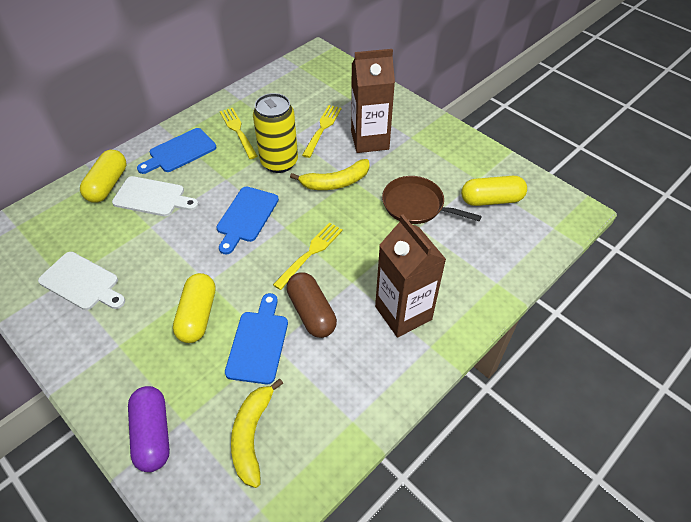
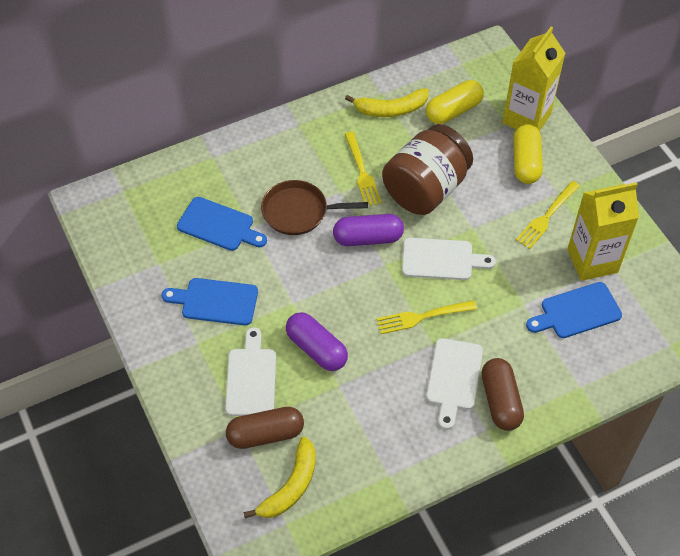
brown capsule: [286,272,337,338] = 1 -> [226,407,304,449] [482,358,524,431] = 2
brown carton: [351,49,395,153] [375,214,446,337] = 2 -> none = 0
brown jar: none = 0 -> [382,124,473,215] = 1
purple capsule: [128,386,170,472] = 1 -> [286,312,348,371] [333,214,404,246] = 2
white cutting board: [38,252,125,310] [112,176,199,216] = 2 -> [225,327,276,416] [402,238,496,280] [426,338,483,430] = 3
yellow can: [253,93,298,173] = 1 -> none = 0
yellow capsule: [80,150,126,203] [173,273,215,343] [461,176,527,206] = 3 -> [426,80,484,124] [513,124,543,184] = 2
yellow carton: none = 0 -> [503,27,566,131] [567,182,639,281] = 2

